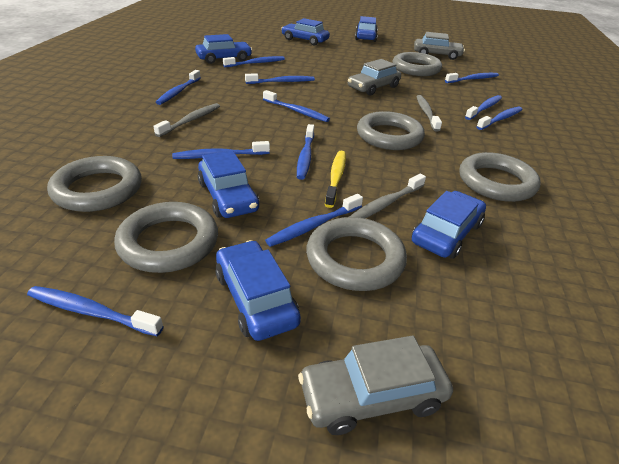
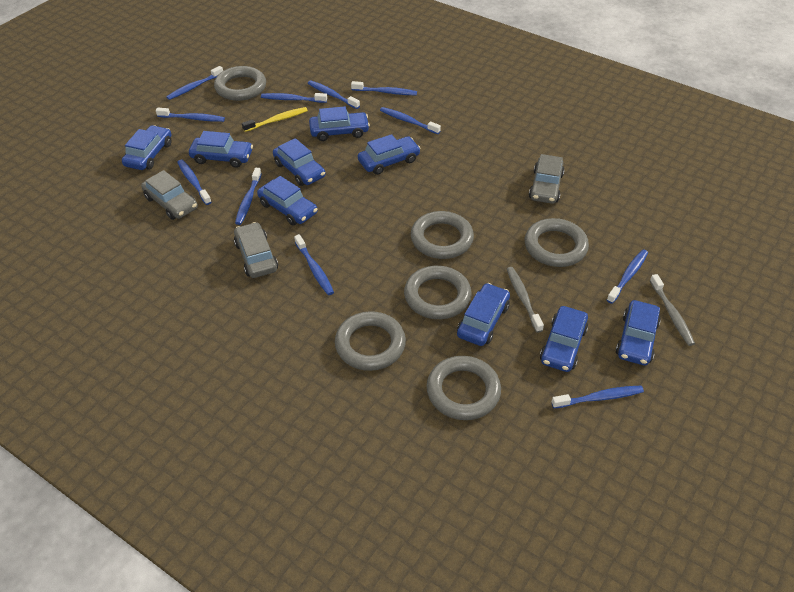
blue car: [195,34,252,64] [198,150,259,218] [216,240,301,341] [281,18,330,46] [355,16,378,42] [411,191,486,259] = 6 -> [122,125,172,170] [189,131,253,168] [257,176,318,225] [273,138,326,186] [309,106,370,141] [358,134,421,175] [457,283,510,346] [540,306,588,372] [616,300,661,366] = 9
grey toothbrush: [153,103,220,137] [349,174,426,218] [416,95,442,132] = 3 -> [507,267,544,333] [650,274,695,346] = 2

